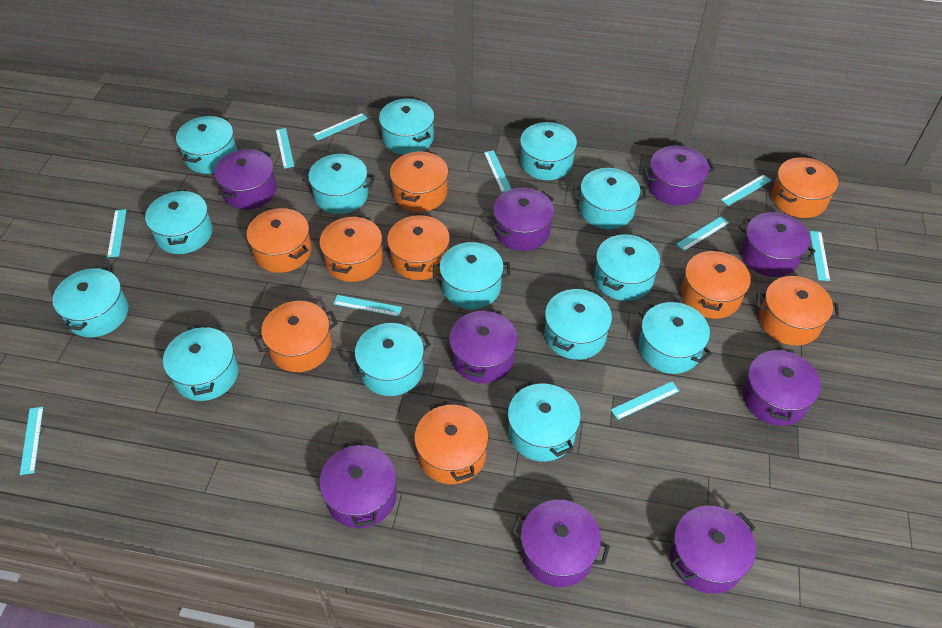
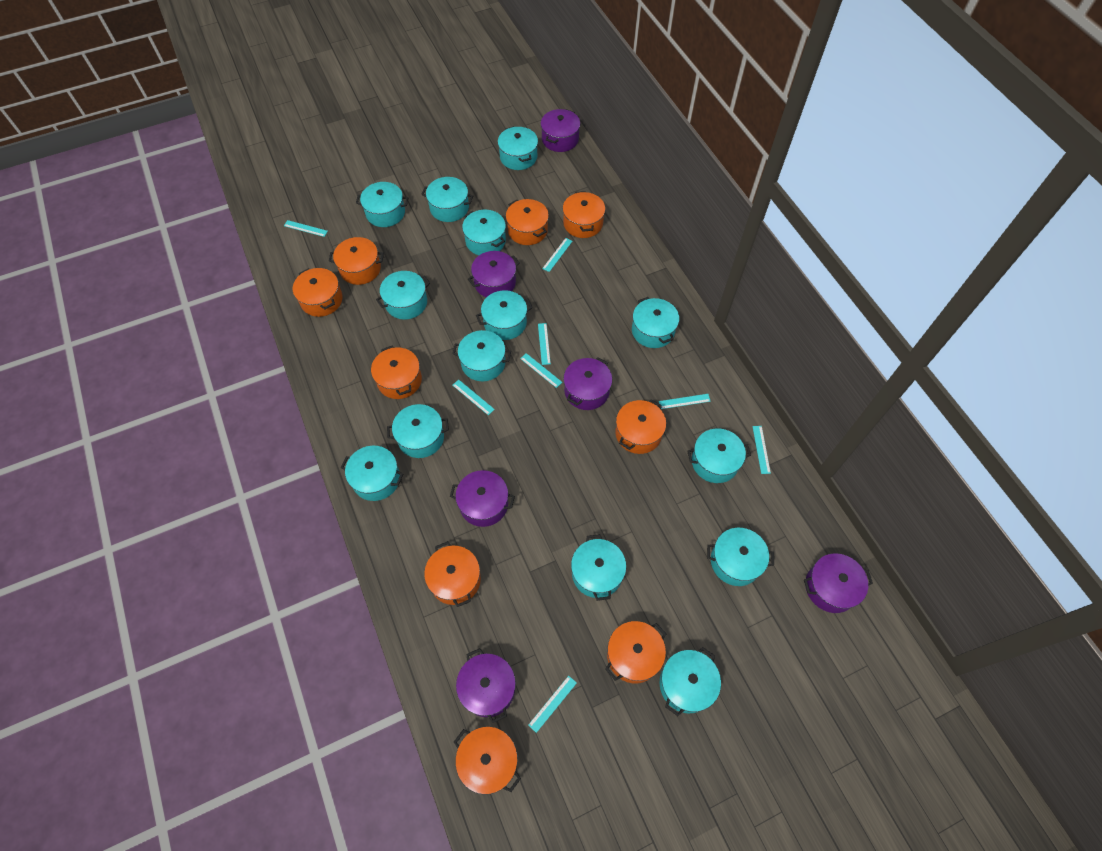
purple pot: [214,149,277,209] [319,440,397,528] [449,308,518,383] [492,188,554,251] [511,500,610,587] [643,146,715,205] [670,506,756,594] [739,212,816,277] [742,347,821,426] = 9 -> [450,470,515,527] [456,648,516,723] [468,251,520,297] [541,109,580,152] [563,357,612,410] [804,553,873,613] = 6
turquoise ruler: [20,407,43,475] [107,209,126,257] [276,128,294,169] [313,113,368,140] [334,295,402,317] [484,150,511,193] [611,382,679,420] [676,216,729,251] [721,174,772,206] [810,231,830,281] = 10 -> [284,220,328,237] [452,380,495,415] [520,353,562,388] [528,676,577,733] [538,323,551,365] [542,238,572,272] [659,394,711,409] [752,426,771,474] = 8

